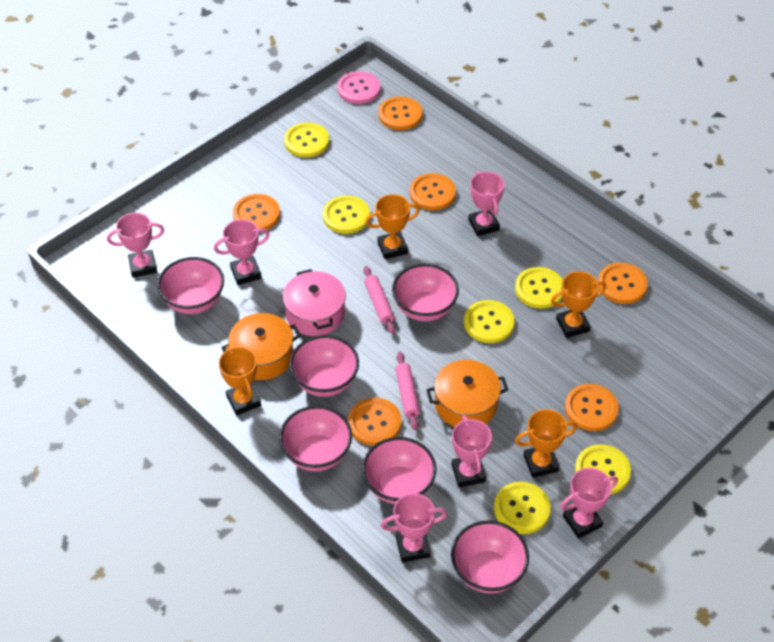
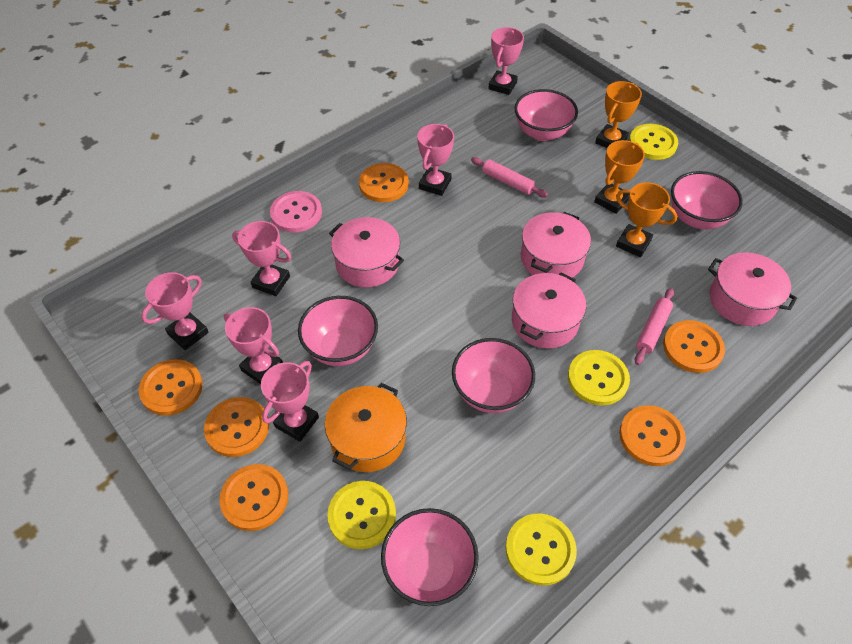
orange pot: [221,313,300,380] [426,360,508,427] = 2 -> [325,383,407,472] = 1
orange trophy: [219,346,261,415] [365,194,420,259] [515,409,577,478] [551,271,606,338] = 4 -> [594,140,645,214] [595,81,642,148] [616,182,678,257] = 3
pink bowl: [157,257,224,314] [279,406,352,472] [289,335,359,397] [362,437,436,504] [392,264,459,321] [451,520,529,594] = 6 -> [298,296,378,366] [381,508,479,606] [452,338,535,413] [514,89,578,141] [671,171,743,229] = 5
pink pot: [283,269,346,336] = 1 -> [329,217,404,287] [512,272,586,348] [521,212,591,278] [708,252,797,326] = 4
yellow button: [284,123,329,158] [323,196,370,234] [464,300,515,343] [494,482,551,534] [515,267,563,309] [575,444,631,495] = 6 -> [327,481,396,549] [505,513,577,586] [568,350,630,406] [629,124,678,160] = 4

